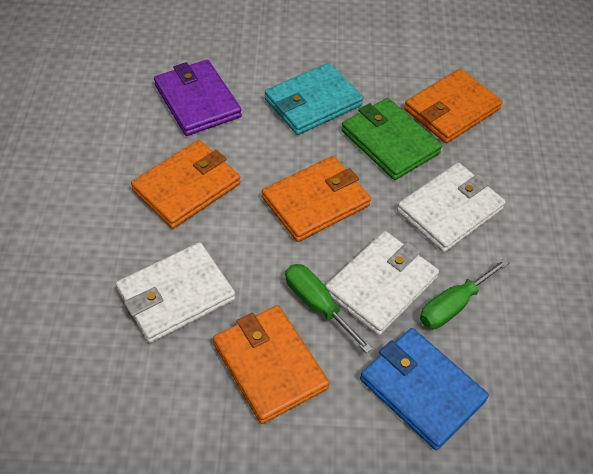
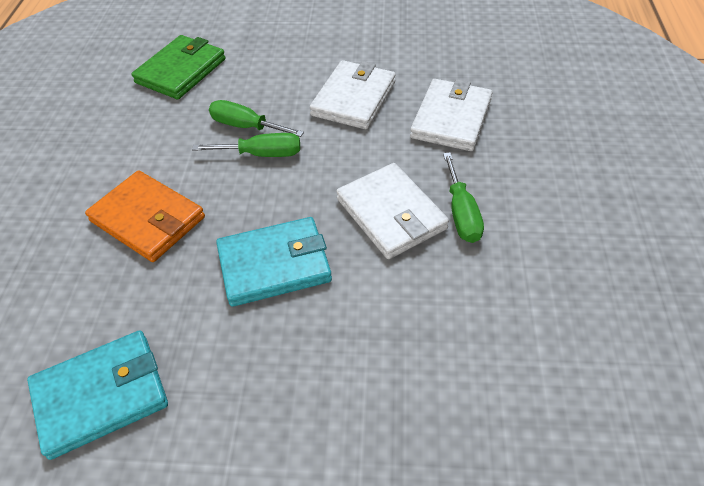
blue wallet: [360,328,489,450] = 1 -> none = 0
green screwdriver: [285,264,373,353] [420,258,509,329] = 2 -> [192,133,300,157] [209,100,304,137] [443,152,484,243] = 3
orange wallet: [131,140,240,229] [213,305,329,424] [262,156,371,242] [404,69,503,143] = 4 -> [85,170,205,262] = 1
purple wallet: [154,60,242,136] = 1 -> none = 0
turquoise wallet: [265,63,363,135] = 1 -> [27,330,168,460] [216,217,332,307] = 2

